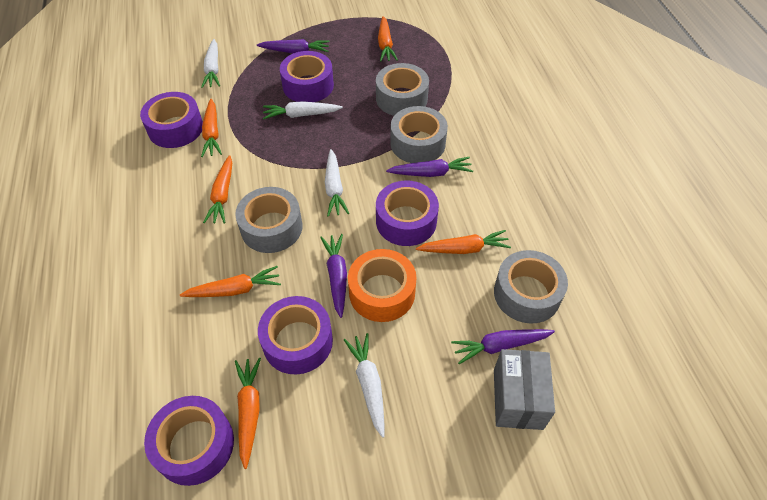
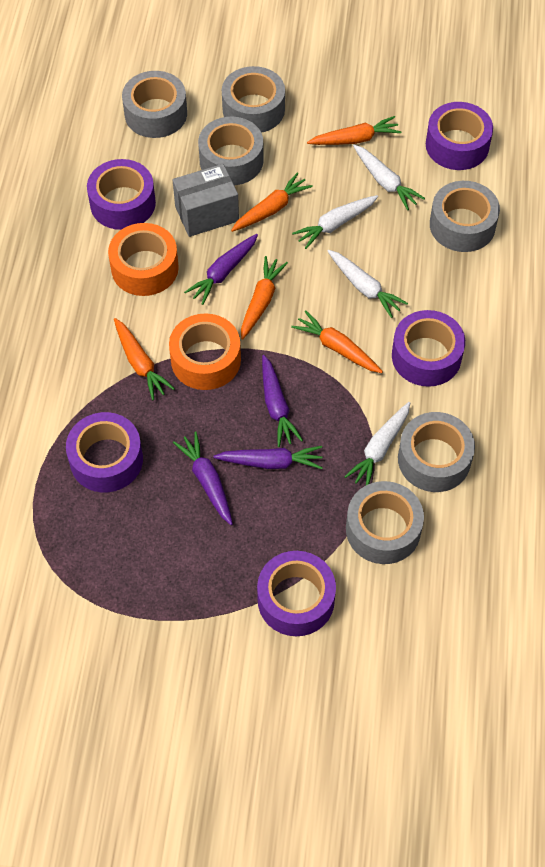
grey tape: [235,187,302,253] [376,63,429,116] [390,106,448,163] [494,250,568,324] = 4 -> [122,71,187,138] [198,117,264,185] [222,66,285,133] [346,481,424,564] [398,412,475,492] [430,181,500,252] = 6
orange carrot: [180,266,281,297] [201,99,222,157] [203,155,232,224] [235,357,261,469] [378,16,398,62] [416,230,511,254] = 6 -> [114,318,175,400] [231,173,313,232] [241,256,288,340] [291,311,383,373] [307,116,401,145] = 5
orange tape: [348,249,417,322] = 1 -> [108,223,179,296] [169,313,241,390] = 2

